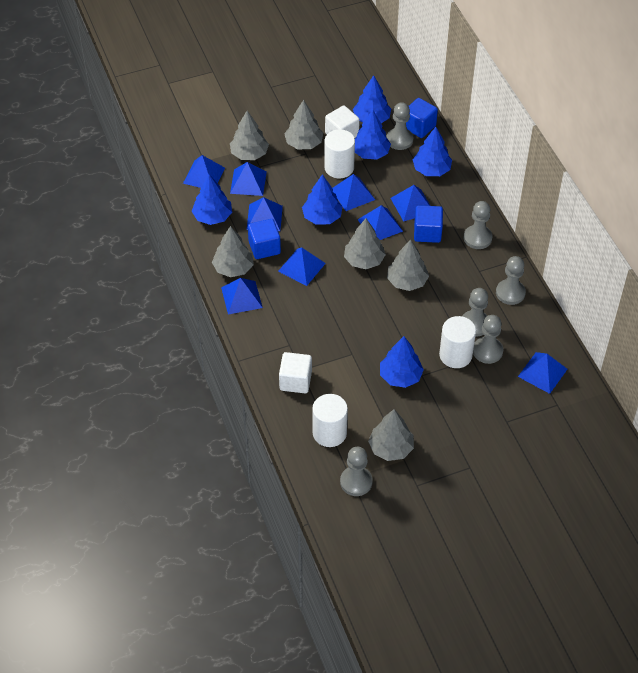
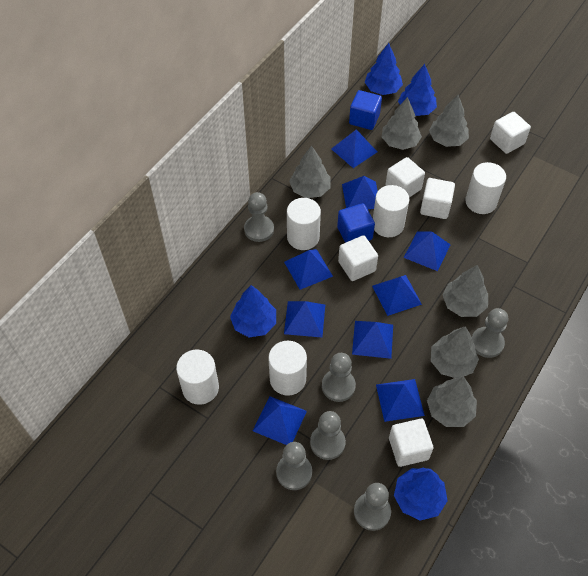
blue cube: [248,219,281,259] [406,98,438,138] [414,205,443,243] = 3 -> [337,203,375,243] [349,90,382,130] = 2
blue tree: [192,174,232,225] [302,174,343,225] [353,75,391,123] [355,110,391,160] [380,336,424,388] [413,127,452,176] = 6 -> [230,285,276,338] [365,43,403,95] [394,468,448,521] [398,64,437,116] = 4
white cube: [279,352,312,393] [325,105,360,138] = 2 -> [338,235,378,281] [385,157,425,198] [389,419,434,467] [420,178,455,219] [490,112,531,154] = 5
white cylinder: [312,394,348,447] [324,129,355,178] [439,316,476,368] = 3 -> [176,349,219,405] [268,341,307,396] [287,198,321,250] [373,185,409,237] [465,162,506,214] = 5

